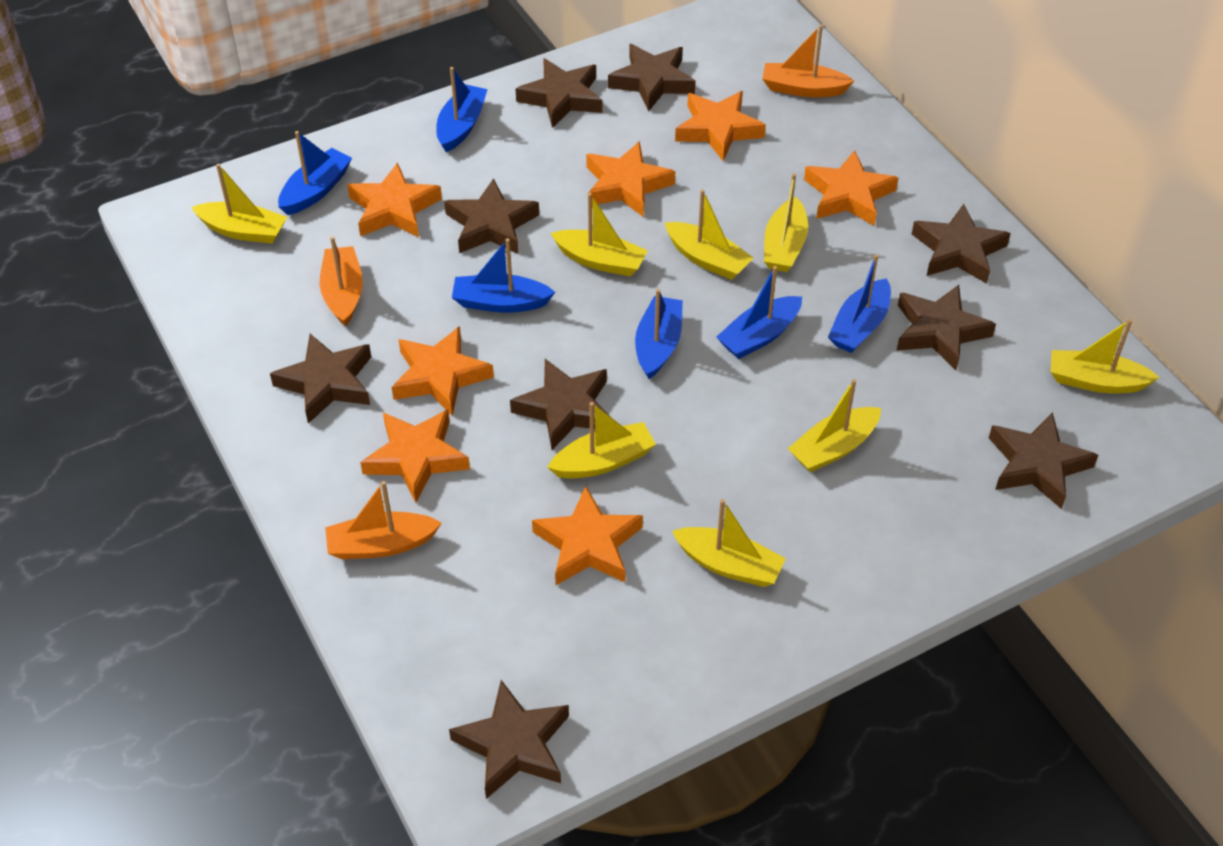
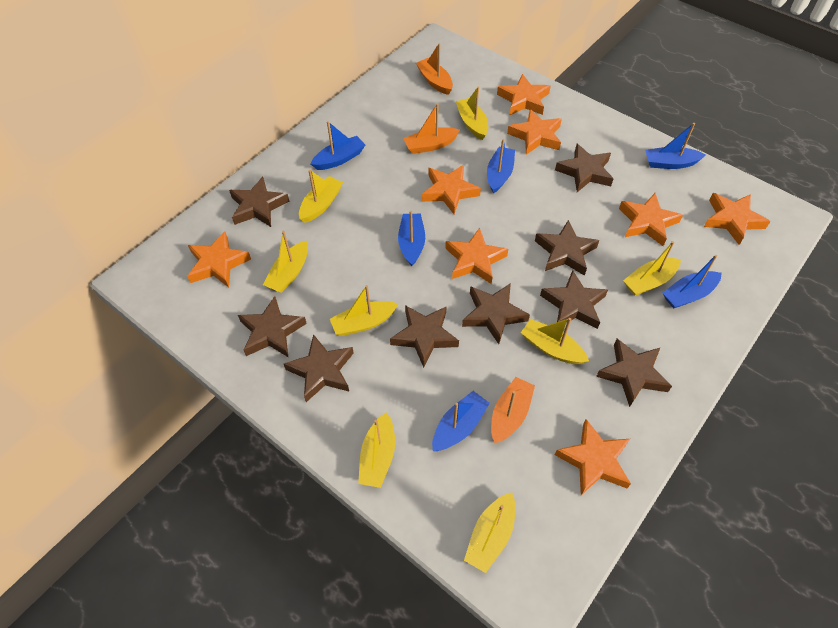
orange star: [347,163,442,237] [360,409,470,503] [391,326,494,416] [532,486,643,585] [586,141,675,217] [675,91,766,161] [804,150,898,226] = 7 -> [187,231,251,287] [422,165,481,214] [445,228,508,284] [497,74,551,115] [507,109,562,155] [555,419,631,495] [619,193,683,246] [704,193,771,245] = 8

